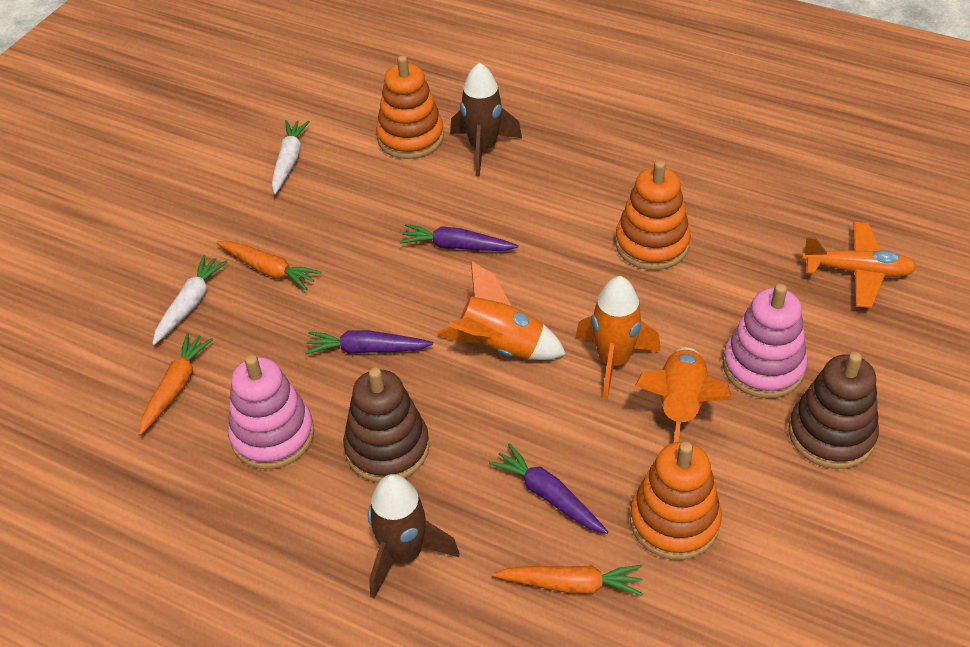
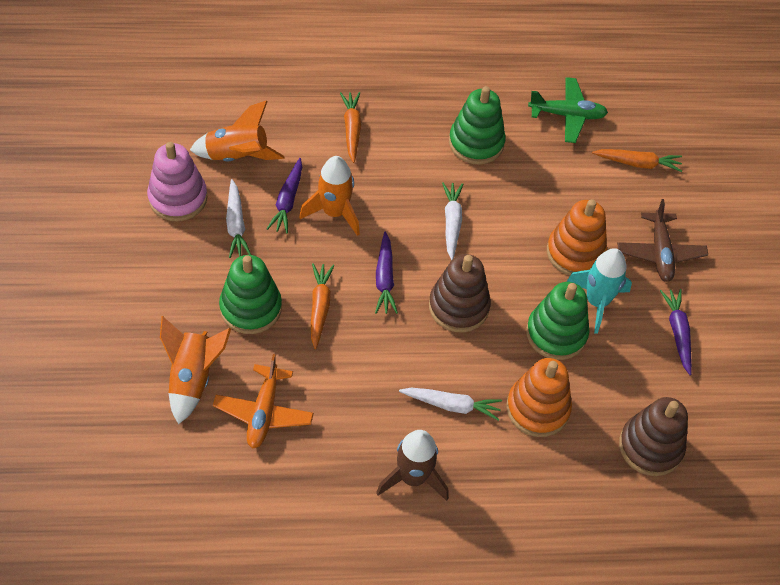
brown plane: none = 0 -> [617,199,708,282] = 1
brown rocket: [368,474,459,599] [450,62,522,176] = 2 -> [376,430,449,501] = 1
green plane: none = 0 -> [528,77,608,143] = 1
green stacking toy: none = 0 -> [219,255,282,334] [449,86,506,165] [526,282,589,360] = 3
orange stacking toy: [376,55,444,159] [615,160,691,270] [630,442,722,560] = 3 -> [506,358,572,437] [547,199,607,275] = 2
pink stacking toy: [228,355,314,469] [723,284,808,398] = 2 -> [147,142,208,221] = 1
turquoise rocket: none = 0 -> [567,248,632,334] = 1
white carrot: [152,255,227,345] [272,120,310,194] = 2 -> [226,179,251,258] [399,388,502,421] [442,182,463,260] = 3

